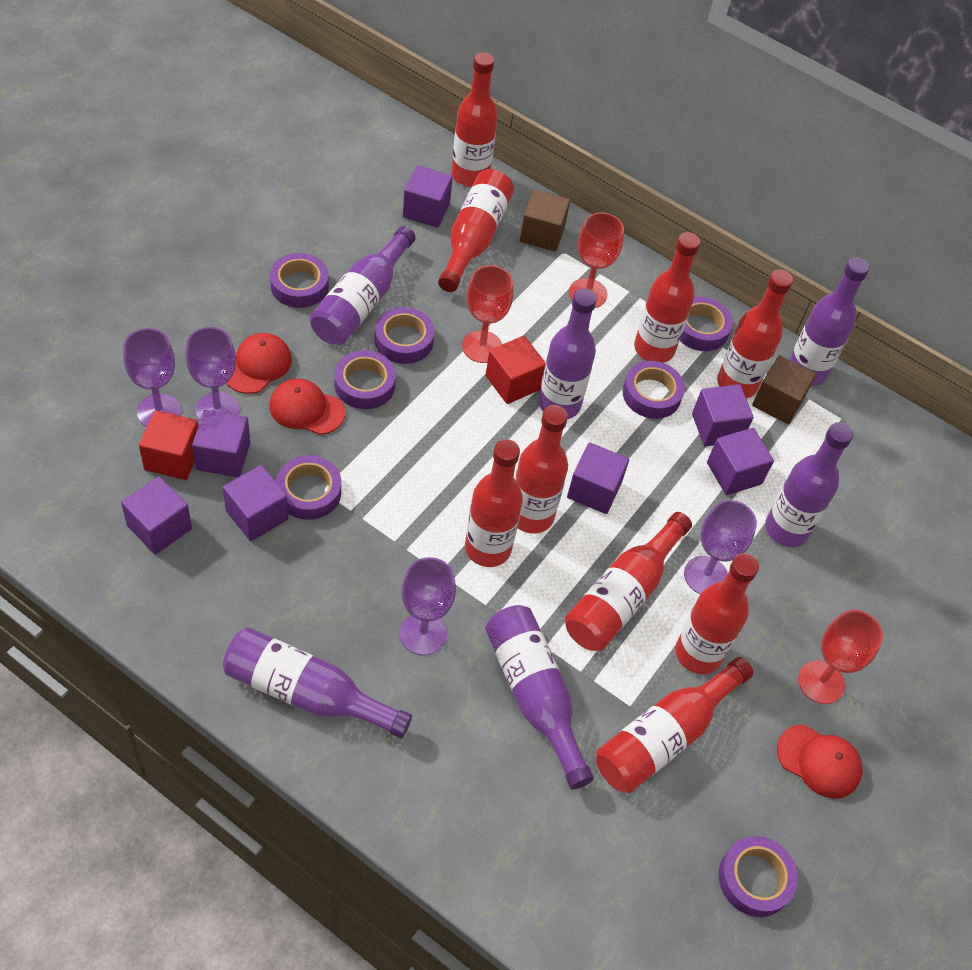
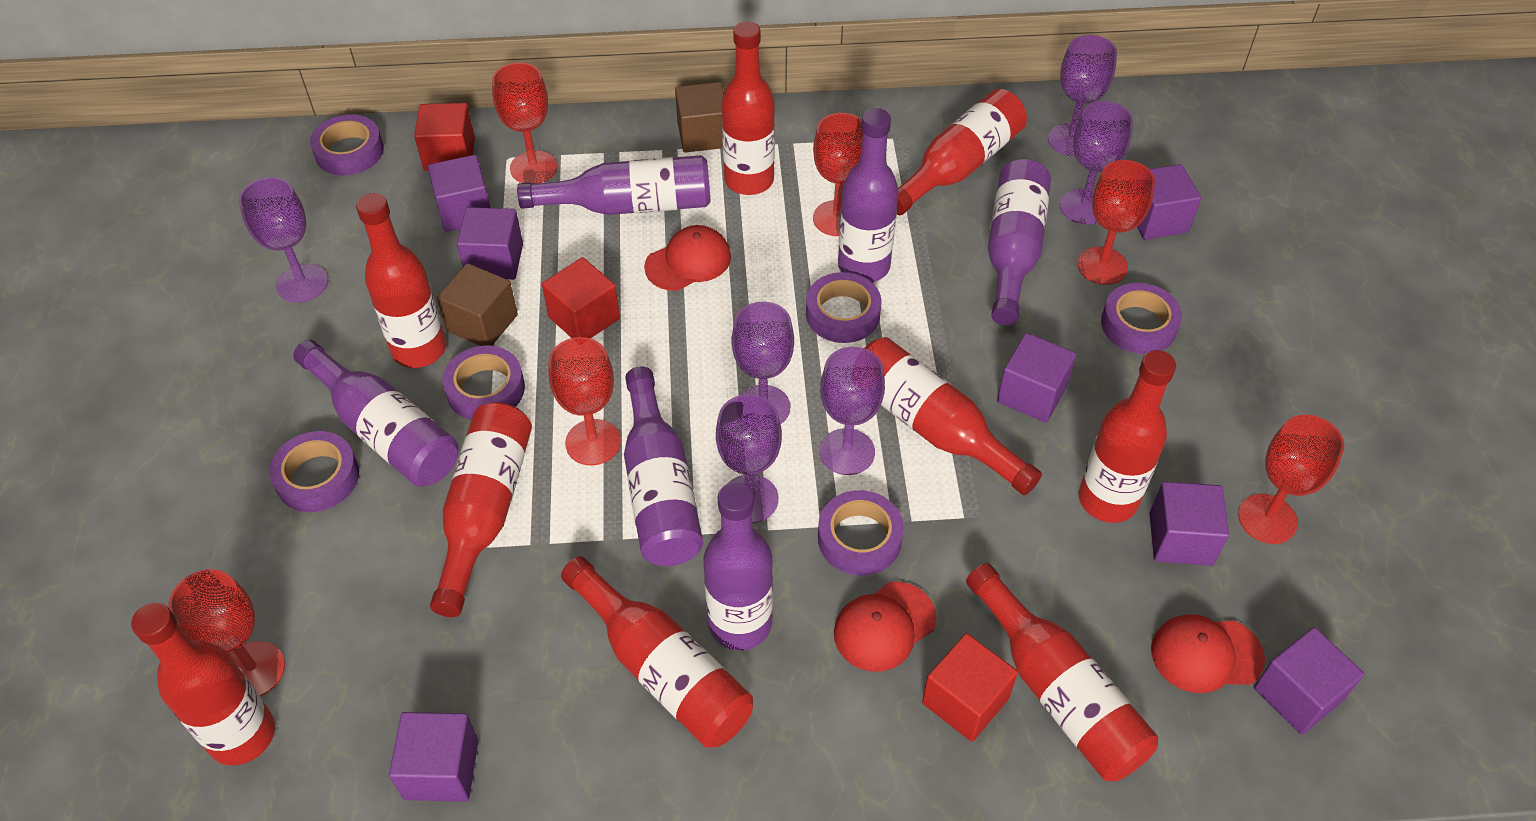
purple goblet: [123,328,182,427] [185,327,240,420] [400,557,456,655] [684,500,757,594] = 4 -> [239,177,328,303] [716,394,782,523] [732,302,794,425] [819,347,885,475] [1048,35,1117,156] [1060,101,1133,225] = 6
purple tape: [270,253,329,308] [276,455,341,520] [334,350,396,409] [375,307,435,364] [623,361,685,419] [680,297,733,351] [719,836,798,917] = 7 -> [269,431,359,512] [310,115,384,176] [442,345,525,420] [806,272,881,343] [818,490,904,576] [1101,283,1182,354] = 6
red cube: [139,410,198,480] [486,336,546,404] = 2 -> [414,103,475,171] [542,257,620,338] [922,633,1018,742] = 3
red goblet: [462,265,513,363] [569,212,624,308] [798,610,883,704] = 3 -> [168,569,285,696] [492,62,557,184] [548,337,621,465] [813,113,863,236] [1077,160,1155,285] [1238,415,1344,544] = 6

